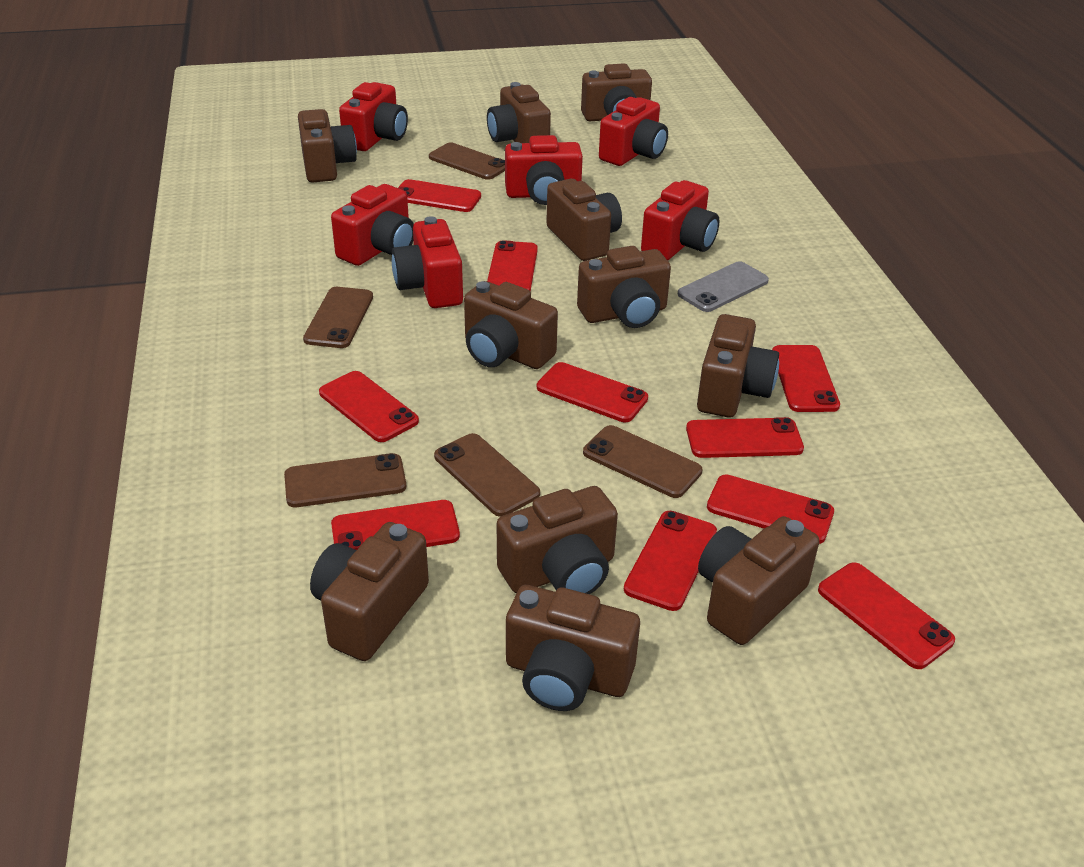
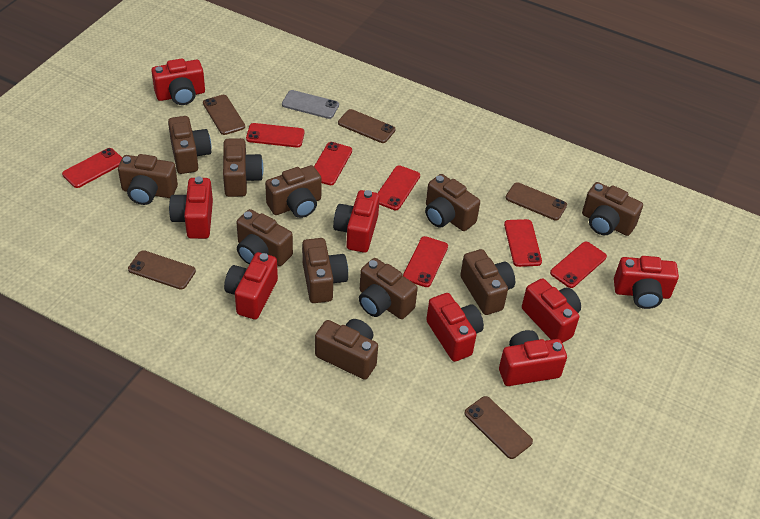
red camera: [331,184,414,266] [339,82,408,151] [392,216,463,308] [505,135,583,205] [599,97,668,166] [641,180,719,260] = 6 -> [151,58,205,105] [169,177,213,239] [224,252,278,319] [333,190,380,253] [426,293,484,362] [499,330,567,386] [522,278,581,343] [614,256,679,309] = 8
red phone: [319,371,419,442] [331,500,460,550] [398,179,481,212] [487,240,538,292] [537,362,648,422] [624,511,717,611] [686,417,804,458] [707,474,834,544] [772,345,840,412] [818,563,955,669] = 10 -> [62,148,122,188] [246,123,305,148] [314,142,352,185] [378,165,420,210] [403,236,448,287] [504,219,542,267] [550,242,607,288] = 7

